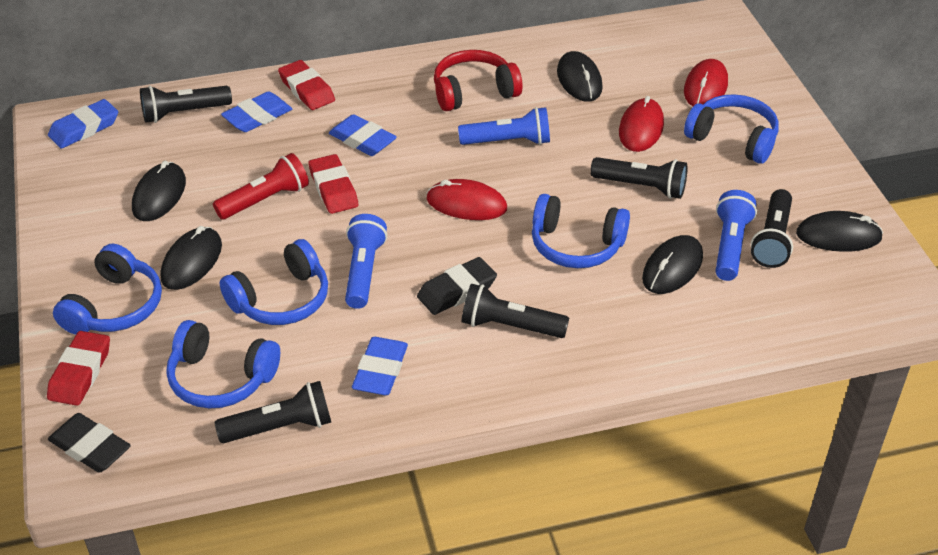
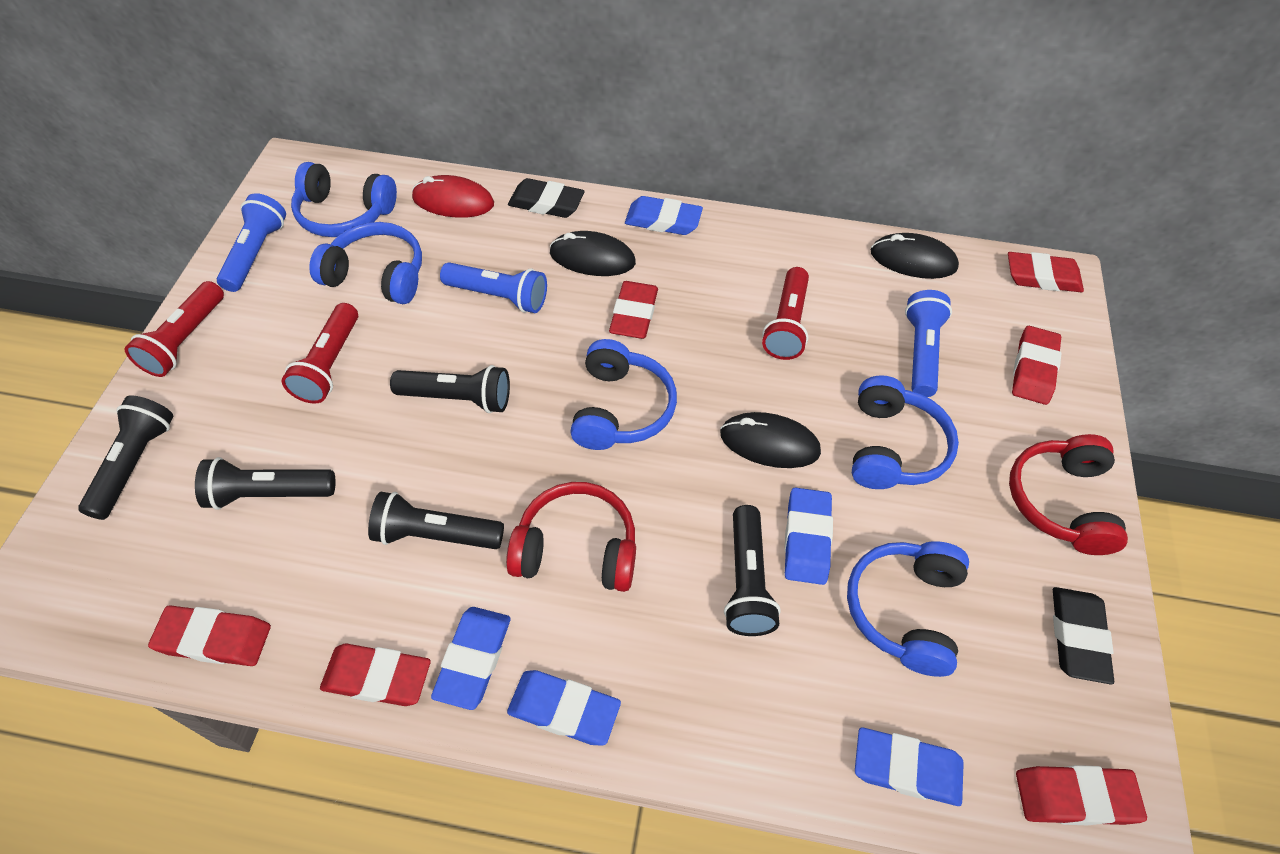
black mouse: [132,161,186,221] [161,226,222,290] [557,51,603,102] [642,235,703,294] [796,211,883,252] = 5 -> [549,231,636,276] [720,412,821,468] [870,233,959,279] = 3
blue eraser: [48,99,118,149] [221,91,292,132] [329,114,397,156] [352,337,408,395] = 4 -> [431,607,511,710] [507,670,621,746] [625,196,703,235] [784,488,833,585] [855,727,964,806] = 5
red eraser: [47,331,110,406] [278,60,335,110] [309,154,358,214] = 3 -> [148,605,271,666] [320,643,431,706] [609,281,658,339] [1008,252,1084,292] [1012,326,1062,405] [1016,765,1147,825] = 6
red flashlight: [213,153,309,220] = 1 -> [124,281,224,377] [282,303,358,404] [762,267,809,360] = 3
red headphones: [434,50,523,111] = 1 -> [506,482,636,592] [1009,434,1128,555] = 2
red mouse: [427,179,507,220] [619,96,664,152] [684,59,728,107] = 3 -> [412,175,494,218] = 1

